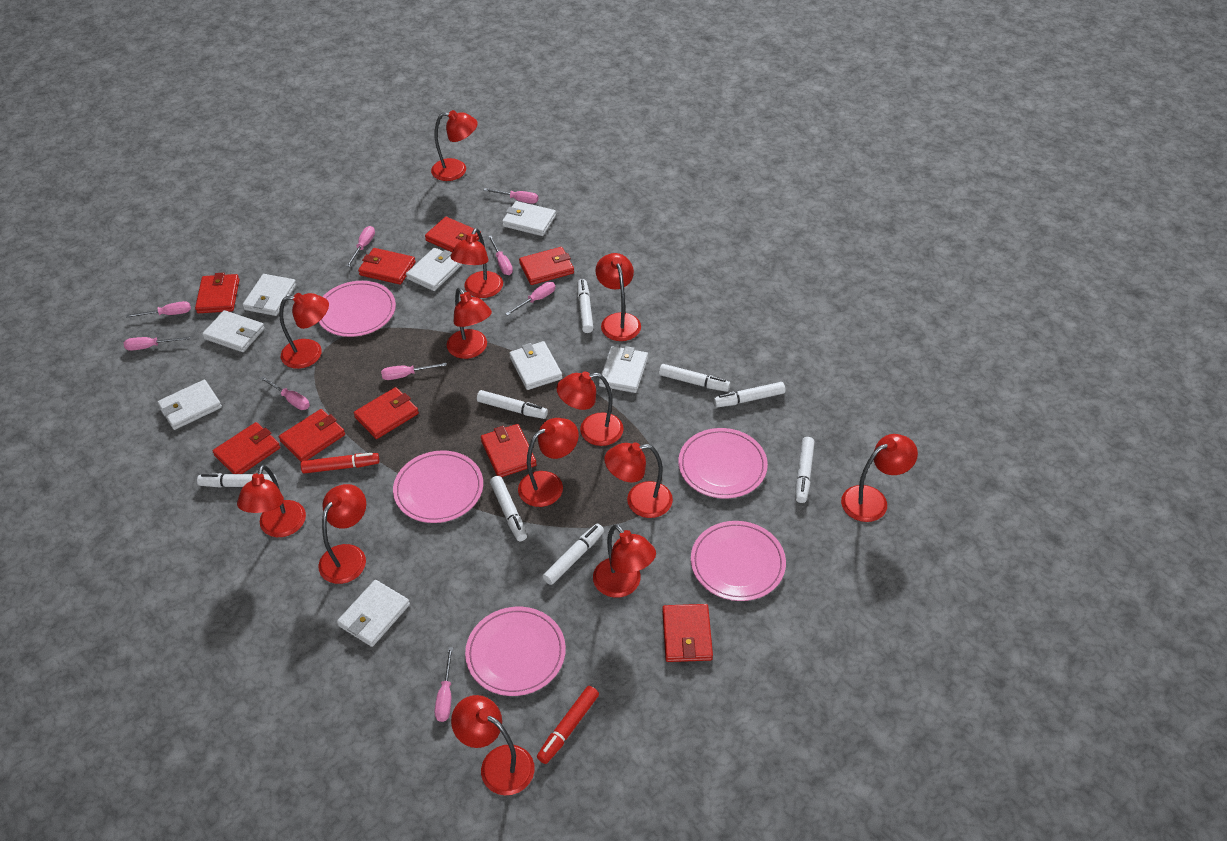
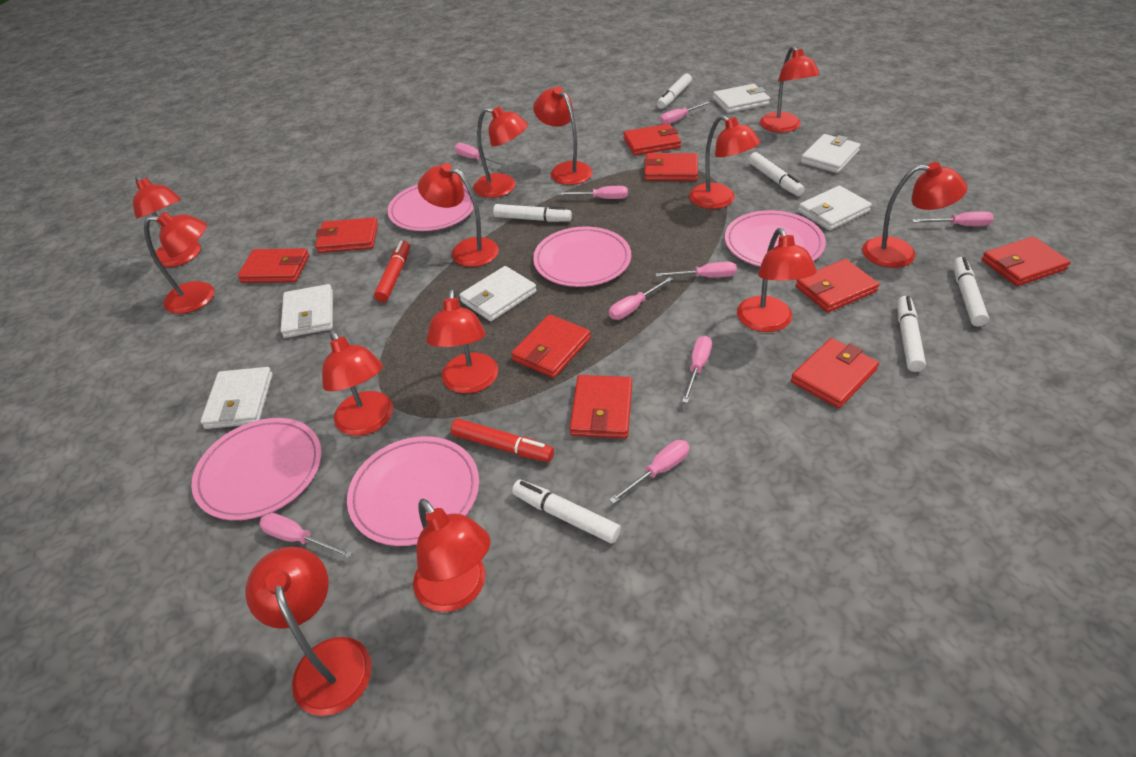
white marker: [197,473,277,488] [477,390,548,419] [490,476,527,541] [543,524,604,585] [577,279,593,333] [659,364,731,392] [713,382,786,408] [796,437,815,503] = 8 -> [493,204,572,222] [512,480,621,544] [657,74,692,109] [749,152,805,196] [897,296,926,372] [953,257,989,327] = 6
white wallet: [157,380,222,430] [202,310,265,352] [242,274,297,316] [337,580,410,647] [406,248,462,291] [502,201,556,236] [509,341,563,390] [599,346,648,393] = 8 -> [200,367,273,429] [281,284,333,338] [459,266,537,321] [713,84,770,113] [798,186,872,230] [801,134,861,173] = 6

